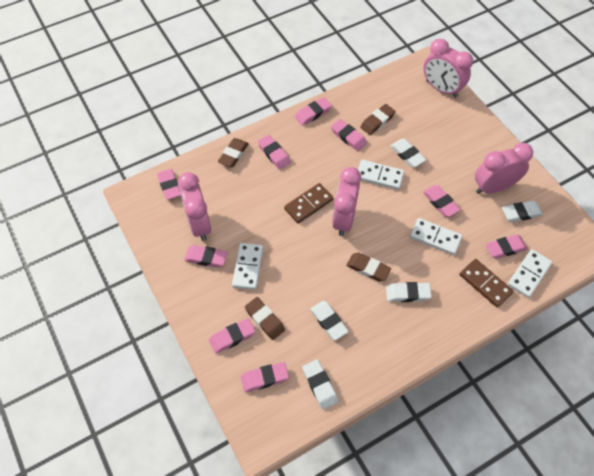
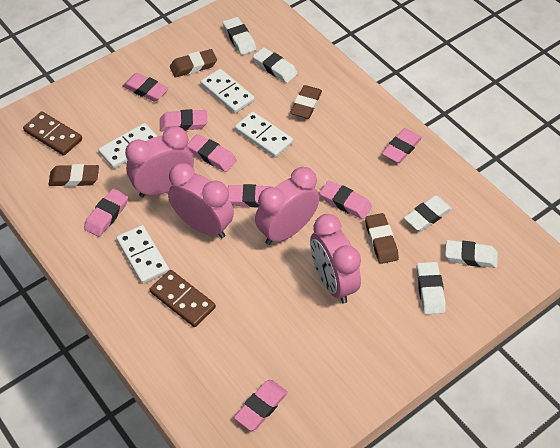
pink eraser: [157,169,181,200] [184,245,228,267] [209,318,255,354] [241,362,289,392] [258,135,291,170] [295,97,332,126] [331,119,367,151] [423,185,461,217] [486,235,528,259] = 9 -> [84,188,128,237] [123,73,169,102] [160,109,207,131] [187,134,237,172] [228,184,272,207] [234,380,288,431] [320,181,372,219] [382,128,422,163] = 8

